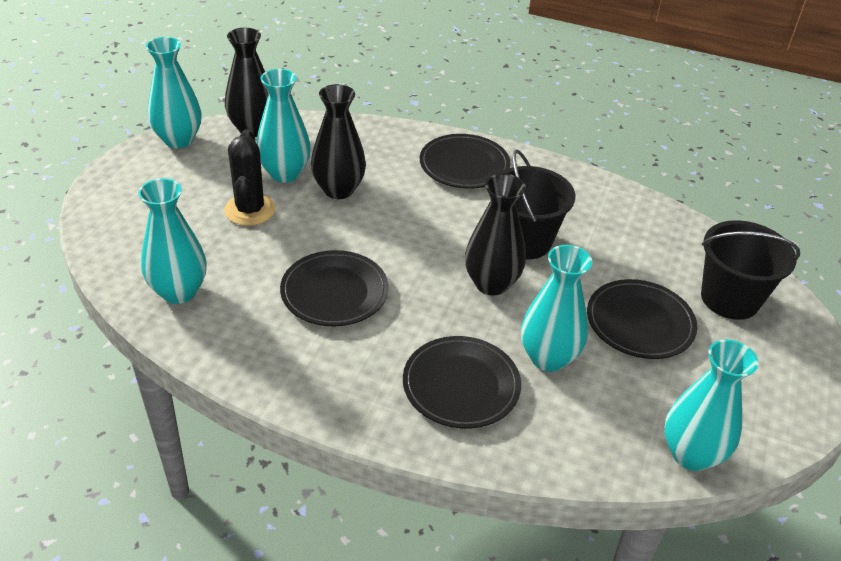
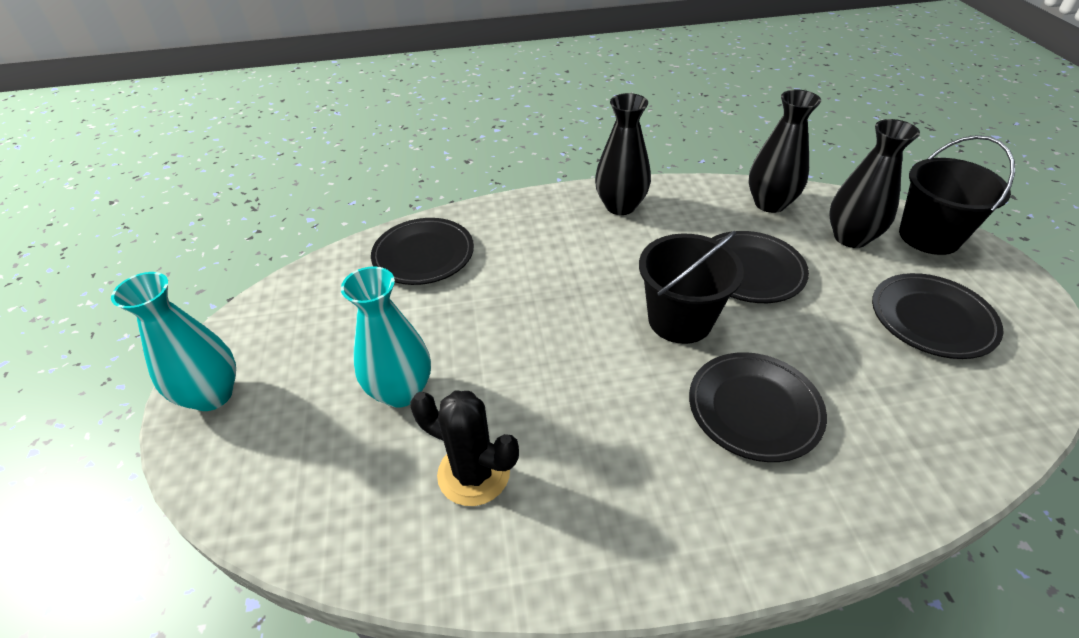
turquoise vase: [138,178,207,304] [146,37,201,148] [257,69,311,183] [521,245,592,372] [664,339,759,471] = 5 -> [111,272,236,411] [341,266,431,408] = 2

